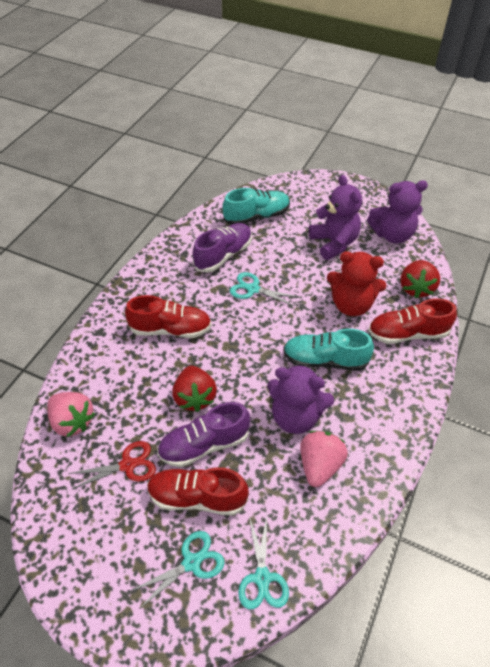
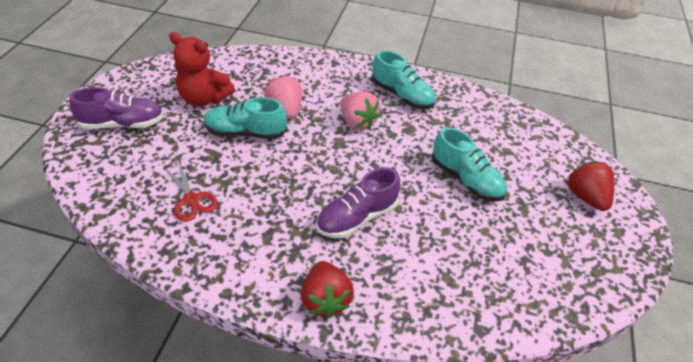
purple teddy bear: [267,364,334,434] [309,175,362,260] [367,180,428,243] = 3 -> none = 0
red shoe: [125,295,212,338] [147,467,249,516] [368,298,457,344] = 3 -> none = 0
turquoise scissors: [131,531,225,608] [230,272,299,306] [238,516,289,610] = 3 -> none = 0
turquoise shoe: [222,188,290,225] [283,329,374,371] = 2 -> [204,97,287,139] [371,50,436,109] [431,127,507,202] = 3

